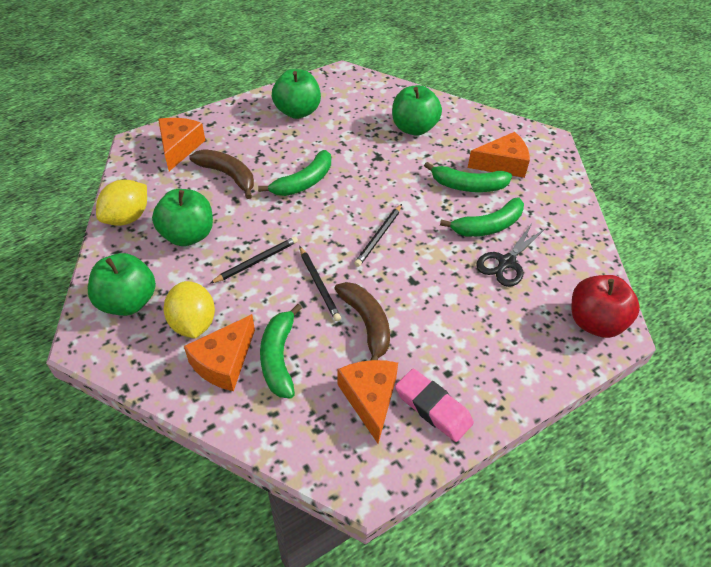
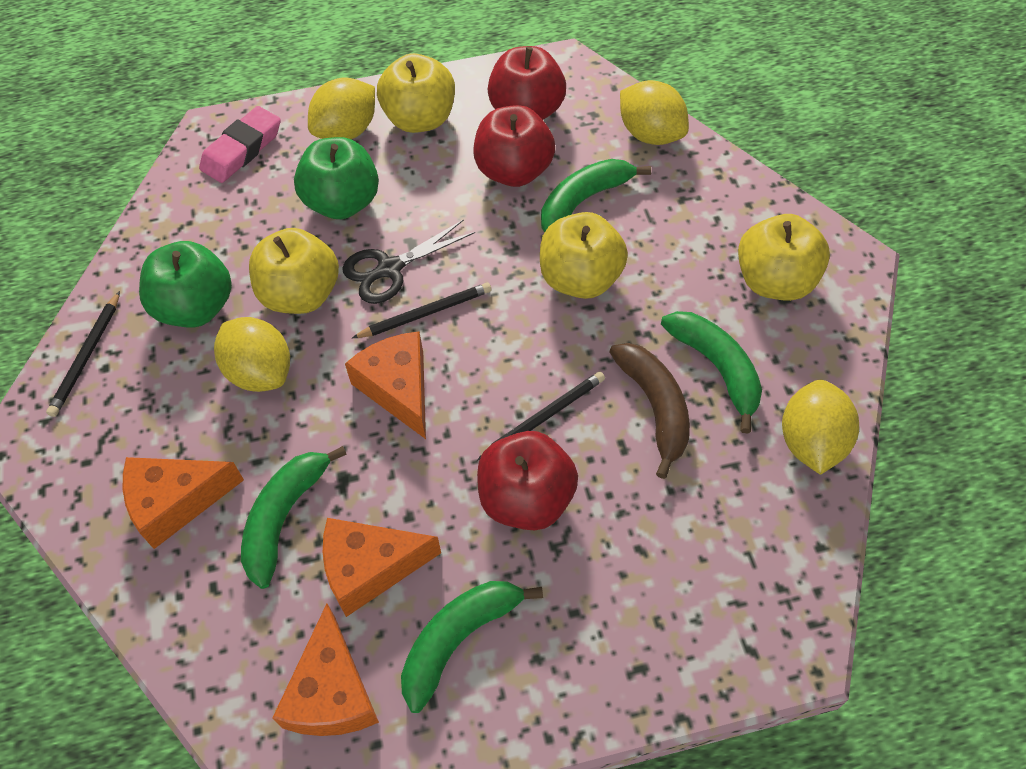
brown banana: [189,149,254,199] [334,282,390,360] = 2 -> [610,343,690,479] = 1
green apple: [88,253,156,316] [152,189,213,246] [272,69,321,119] [392,85,442,136] = 4 -> [139,241,232,328] [294,137,379,219] = 2
red apple: [572,275,640,338] = 1 -> [474,105,555,187] [477,431,578,531] [488,46,566,120] = 3
yellow apple: none = 0 -> [249,228,339,314] [377,53,455,133] [540,212,628,299] [738,214,830,301] = 4
yellow lemon: [96,179,147,226] [163,281,215,338] = 2 -> [214,317,290,392] [308,77,375,139] [620,80,689,145] [782,380,859,475] = 4

